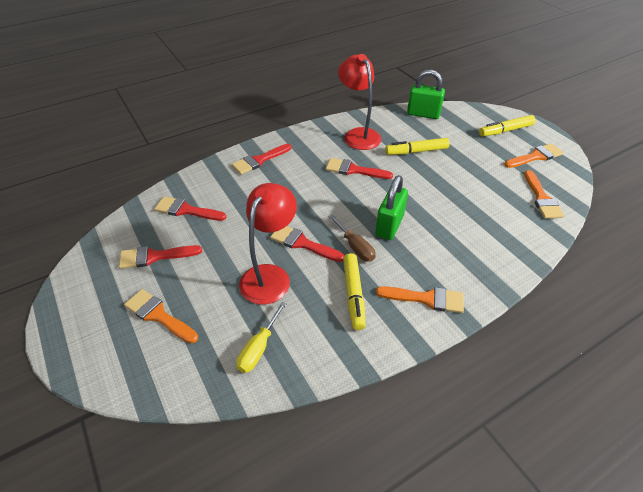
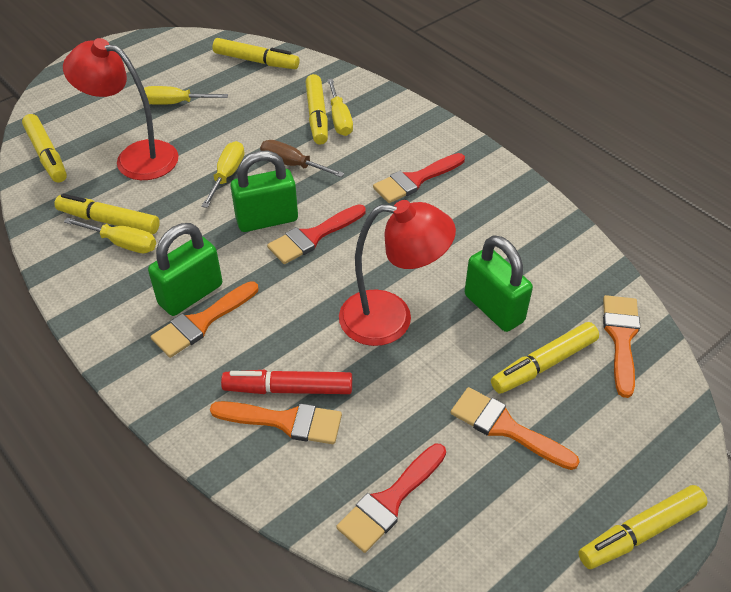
green padlock: [375,175,408,240] [407,70,445,119] = 2 -> [148,223,222,316] [231,151,298,232] [464,235,533,332] = 3
red brush: [119,245,202,269] [154,196,227,221] [232,144,291,175] [270,226,344,262] [326,158,393,179] = 5 -> [267,204,366,264] [336,444,446,553] [373,153,465,203] = 3
red marker: none = 0 -> [221,370,352,394] = 1
yellow marker: [343,253,366,330] [385,138,449,155] [479,115,536,136] = 3 -> [22,114,67,183] [54,194,160,234] [212,38,300,69] [306,74,328,145] [491,322,599,394] [578,485,708,569] = 6
yellow screwdriver: [236,302,286,373] = 1 -> [64,217,156,253] [141,86,228,105] [201,141,244,208] [327,79,353,136] = 4

